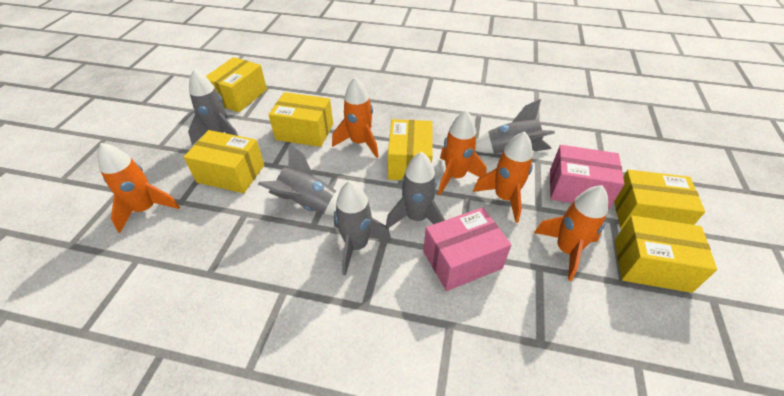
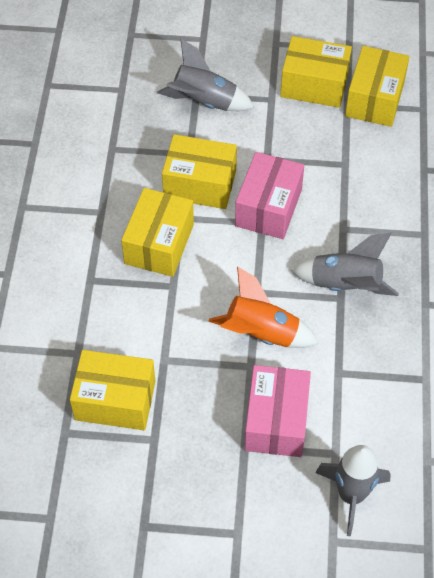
grey rocket: [188,69,238,145] [258,144,339,216] [334,181,391,276] [386,152,445,228] [475,99,555,154] = 5 -> [157,39,254,111] [291,233,399,296] [315,445,390,536] = 3
orange rocket: [97,143,180,233] [332,77,379,158] [438,110,487,195] [473,131,533,223] [534,185,608,281] = 5 -> [208,267,318,348] = 1
yellow box: [184,130,264,193] [206,57,267,112] [268,92,333,147] [388,119,432,180] [614,170,705,229] [615,216,717,293] = 6 -> [70,350,155,430] [121,188,194,277] [162,134,237,209] [280,36,352,108] [345,46,410,127] = 5

